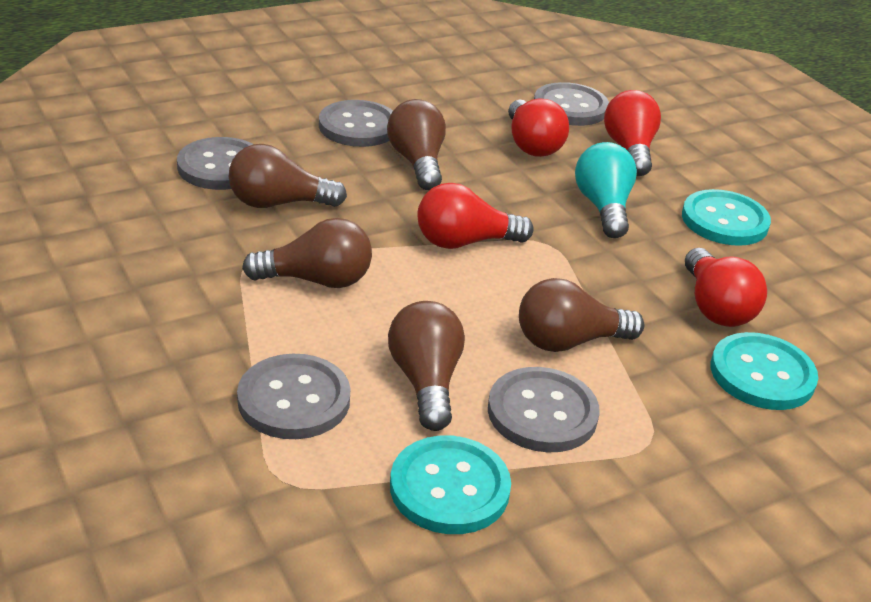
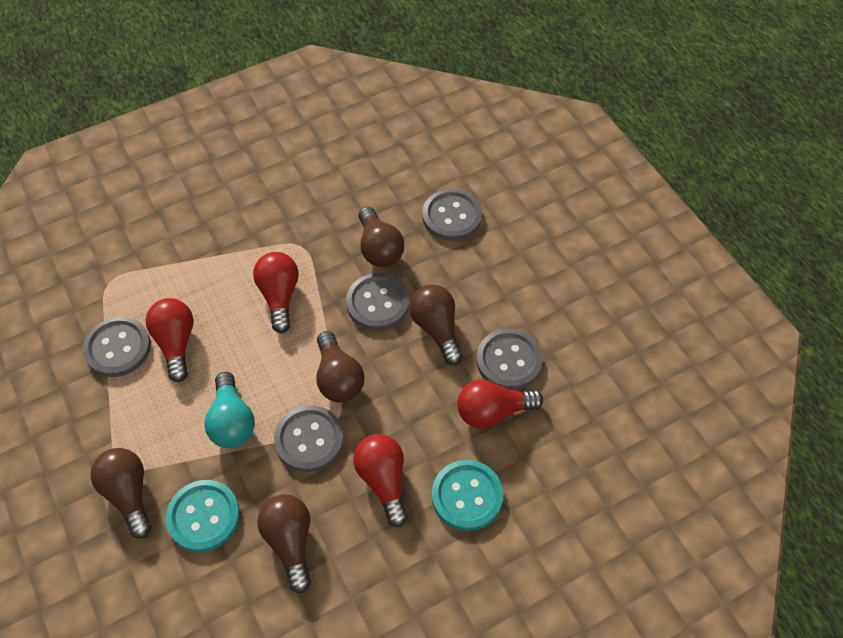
turquoise button: [390,435,511,534] [682,189,771,246] [711,332,818,410] = 3 -> [166,480,240,552] [432,460,503,531] = 2

